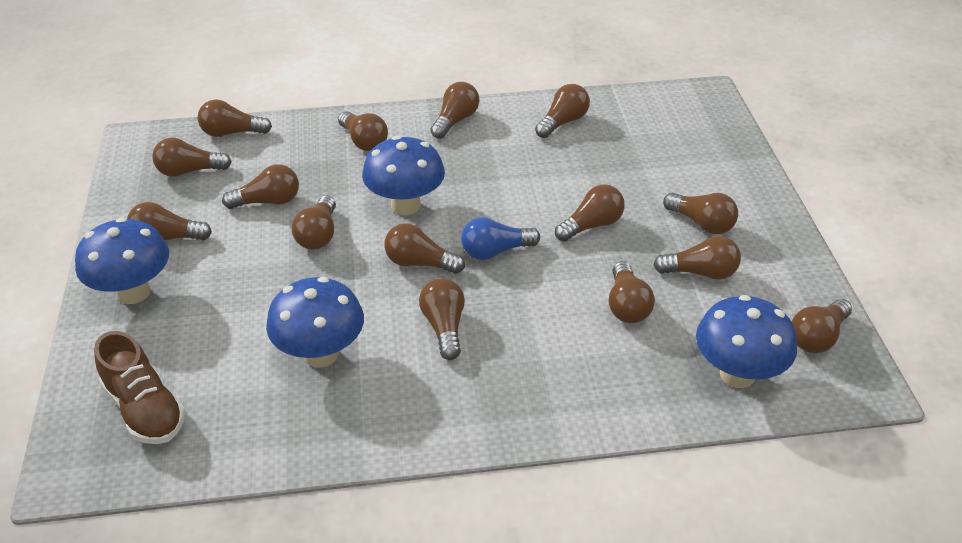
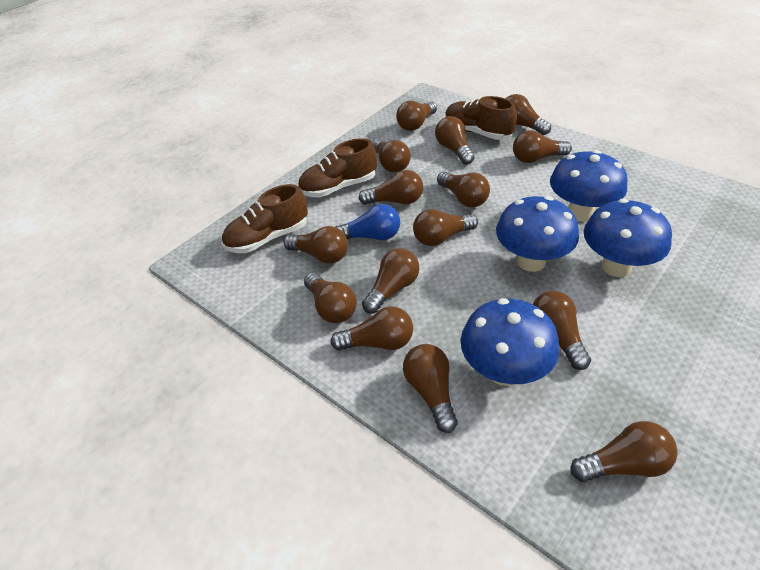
brown shoe: [94,331,186,444] = 1 -> [222,184,308,253] [298,138,377,198] [445,96,517,140] = 3

